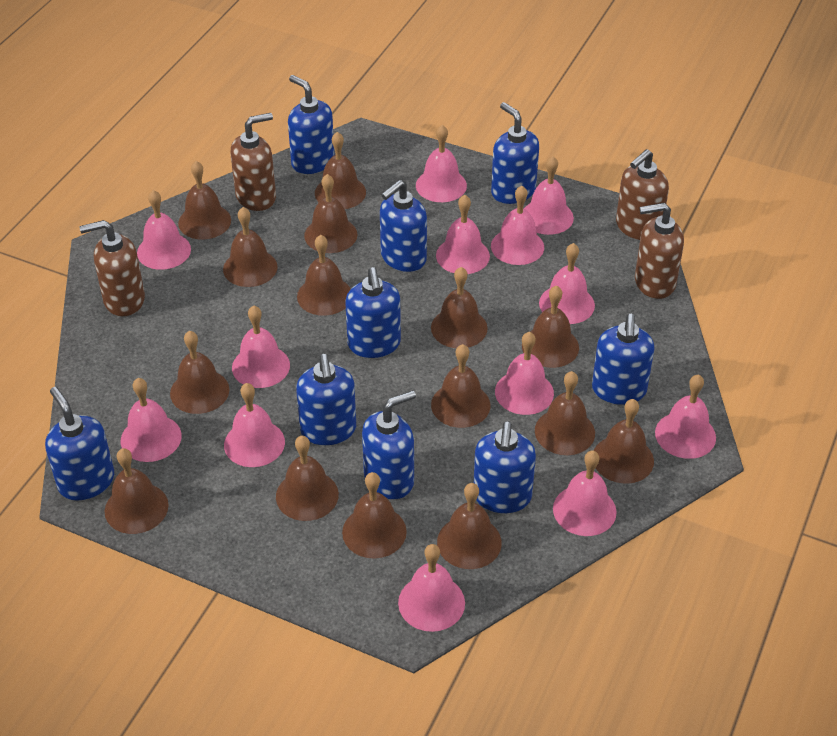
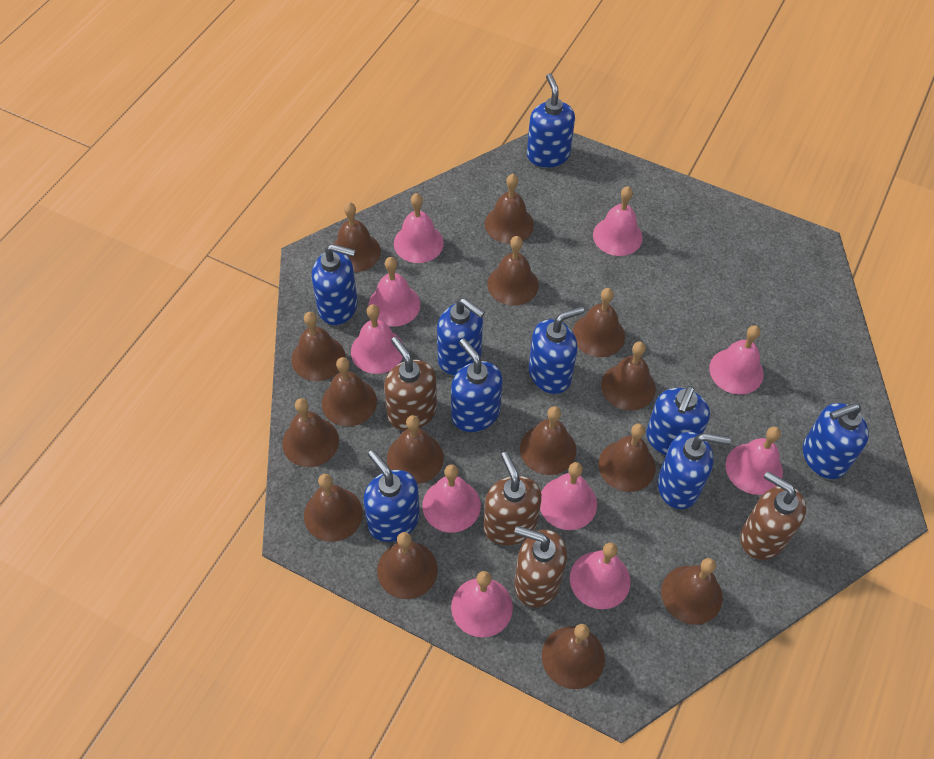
pink bell: [120,378,182,462] [137,190,191,270] [224,383,285,467] [232,306,290,388] [398,544,465,632] [416,125,467,202] [436,195,490,274] [491,186,544,265] [495,332,554,415] [524,156,574,235] [539,243,595,324] [553,450,617,536] [655,374,716,459] = 13 -> [351,304,403,374] [368,257,420,327] [394,193,444,263] [422,465,481,533] [451,571,513,638] [540,462,597,530] [570,542,630,609] [593,186,643,256] [709,325,764,394] [726,427,783,495] = 10

